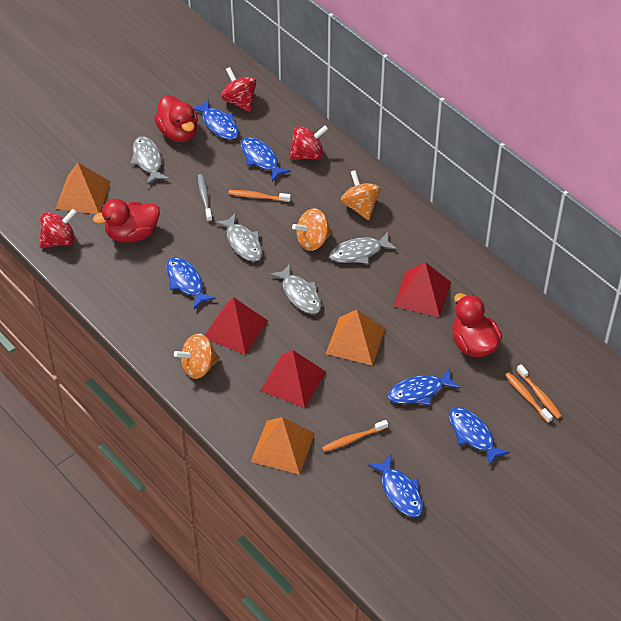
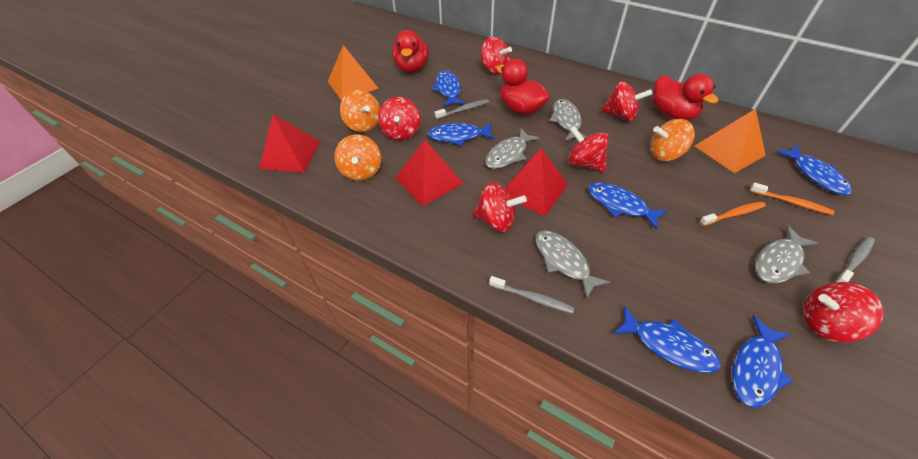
grey toothbrush: [198,174,212,222] = 1 -> [435,99,489,119] [489,276,575,314] [835,237,875,282] = 3
orange pyramid: [56,163,111,214] [251,417,315,475] [326,310,386,366] = 3 -> [328,45,379,101] [695,109,766,173] = 2
orange toothbrush: [228,190,291,202] [322,420,388,452] [505,372,553,423] [516,364,562,419] = 4 -> [699,201,766,226] [749,182,834,215] = 2
red spinning top: [39,209,77,248] [221,67,256,112] [289,125,328,160] = 3 -> [378,97,420,140] [472,182,527,232] [481,37,512,74] [568,126,609,172] [601,81,653,121] [803,282,884,342] = 6

